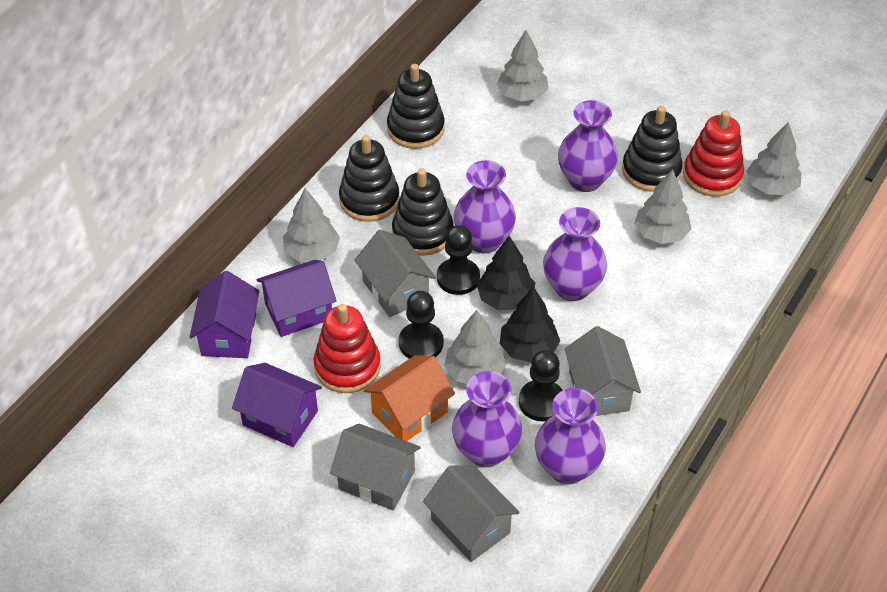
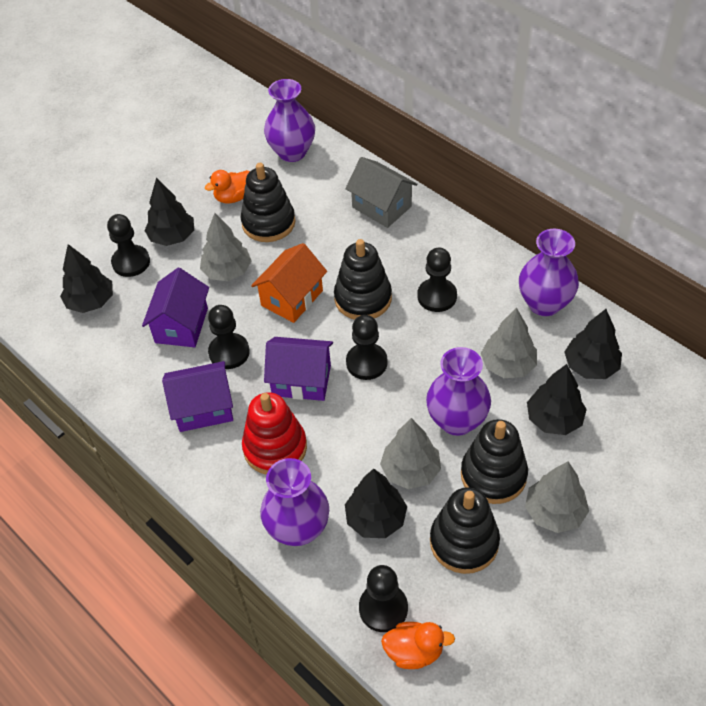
black pawn: [399,291,444,359] [437,225,480,295] [519,350,563,422] = 3 -> [107,214,150,277] [208,305,250,369] [346,315,388,380] [359,565,408,632] [417,248,457,312] = 5
black tree: [477,236,535,310] [500,286,560,363] = 2 -> [60,244,113,313] [144,178,194,246] [345,469,407,538] [527,364,587,435] [564,309,622,379] = 5
grey house: [330,424,421,510] [354,230,436,317] [423,465,520,562] [565,326,641,416] = 4 -> [345,157,417,228] = 1
grey tree: [283,188,340,262] [444,310,506,384] [497,30,549,101] [634,169,691,244] [746,122,802,195] = 5 -> [200,213,251,281] [380,418,441,489] [481,308,537,378] [525,462,589,533] = 4
orange duck: none = 0 -> [205,170,250,203] [381,622,455,669] = 2
purple vase: [452,371,522,467] [454,160,516,253] [535,388,606,484] [543,207,607,301] [558,100,618,192] = 5 -> [260,458,329,546] [264,79,315,162] [426,347,491,436] [519,229,579,316] = 4
red stacking toy: [314,304,381,393] [683,110,744,196] = 2 -> [242,392,307,475] = 1

